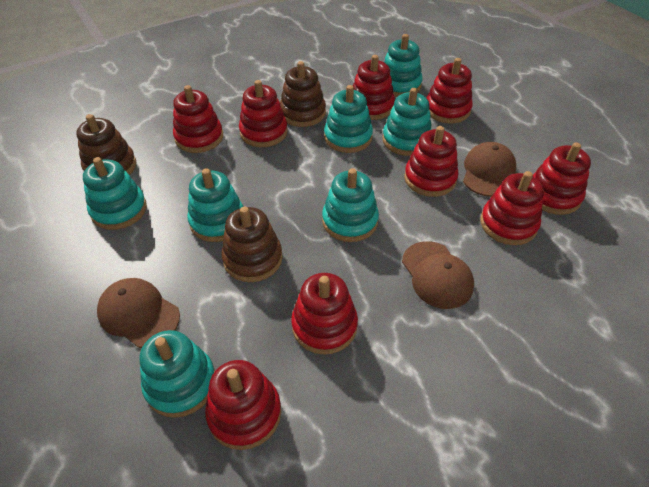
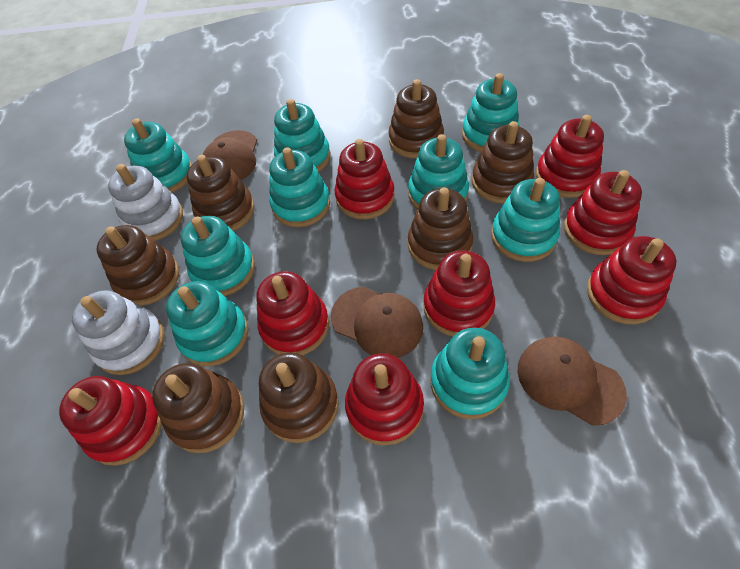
brown stacking toy: [76,114,136,175] [221,207,283,282] [280,61,326,127] = 3 -> [97,225,179,306] [152,363,244,453] [187,155,254,231] [259,352,339,443] [388,79,444,158] [408,187,473,270] [472,121,534,204] = 7
red stacking toy: [173,85,223,153] [205,360,281,450] [239,80,287,147] [291,273,358,355] [353,55,395,120] [404,126,459,197] [427,58,473,124] [480,171,544,245] [533,143,591,215] = 9 -> [59,376,162,466] [257,271,329,355] [335,139,395,219] [345,353,424,445] [423,250,495,336] [536,115,604,198] [564,170,642,255] [587,236,676,324] = 8
turquoise stacking toy: [83,157,147,230] [139,330,215,418] [187,168,244,242] [322,168,379,242] [324,85,373,153] [382,88,432,156] [384,34,423,97] = 7 -> [124,118,192,192] [166,281,248,367] [181,216,255,296] [269,147,330,227] [274,99,331,172] [408,134,469,209] [430,327,510,419] [462,73,519,152] [491,178,560,262] = 9
white stacking toy: none = 0 -> [72,290,165,375] [108,164,183,241] = 2

